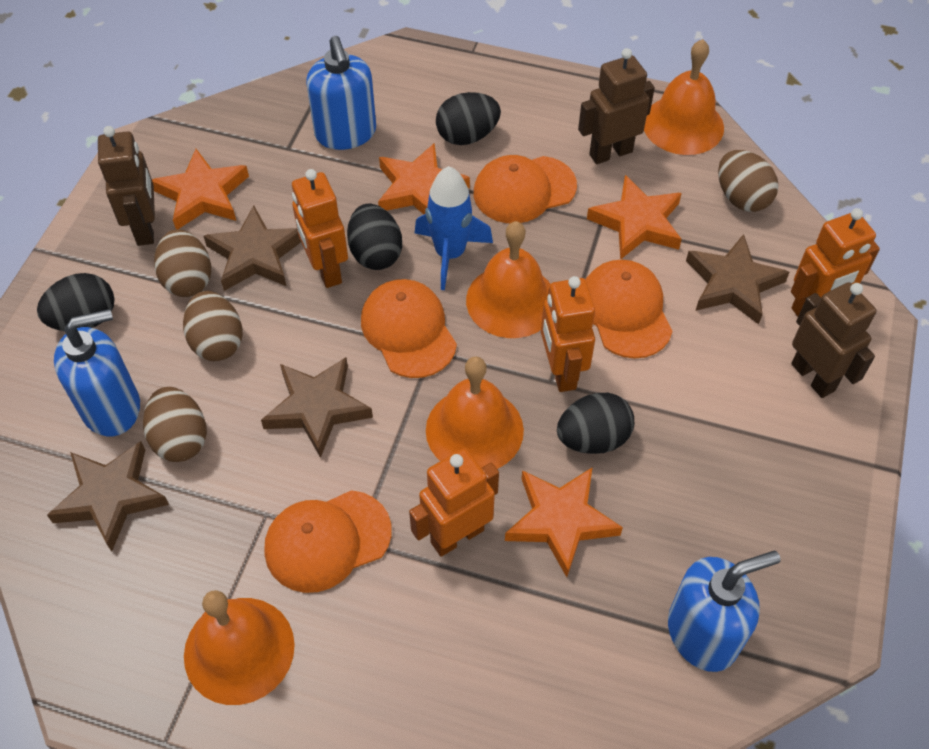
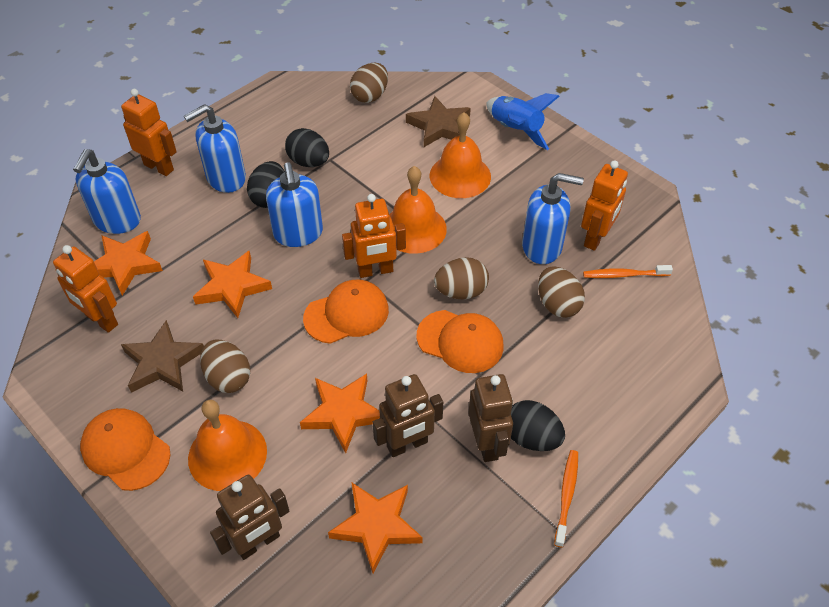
black egg: [37,273,115,331] [347,203,402,270] [436,92,501,145] [557,393,634,454] = 4 -> [247,161,285,208] [285,128,329,167] [511,400,565,451] = 3
blue soap dispenser: [54,309,140,436] [306,36,376,150] [668,551,780,672] = 3 -> [73,149,141,234] [184,104,246,193] [266,162,323,247] [522,173,584,264] = 4
brown star: [47,441,169,552] [204,205,301,291] [261,357,373,458] [686,234,789,324] = 4 -> [121,320,204,393] [406,96,471,147] = 2
orange bell: [184,590,295,705] [426,356,524,469] [466,221,551,338] [644,39,724,155] = 4 -> [188,400,267,491] [389,166,447,254] [430,112,491,198] = 3
orange cap: [264,490,392,593] [361,279,457,378] [473,155,577,223] [586,260,672,359] = 4 -> [80,408,171,491] [303,279,389,344] [417,310,504,373] = 3
orange toothbrush: none = 0 -> [554,450,578,547] [583,265,673,278] = 2

